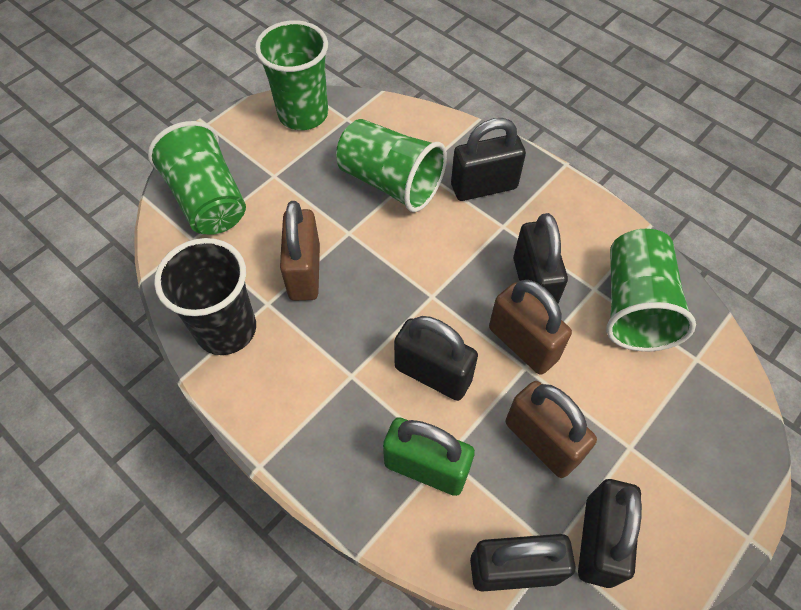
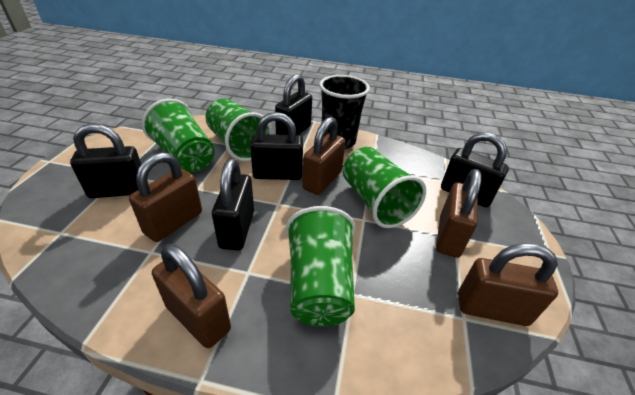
brown padlock: [280,201,320,301] [489,280,572,375] [506,381,597,478] = 3 -> [129,152,202,242] [152,244,231,348] [302,117,346,195] [436,169,482,258] [458,243,558,326] = 5
green padlock: [383,417,475,496] = 1 -> none = 0

